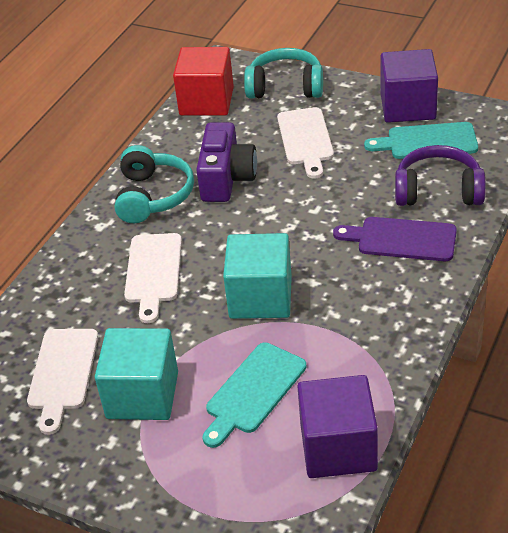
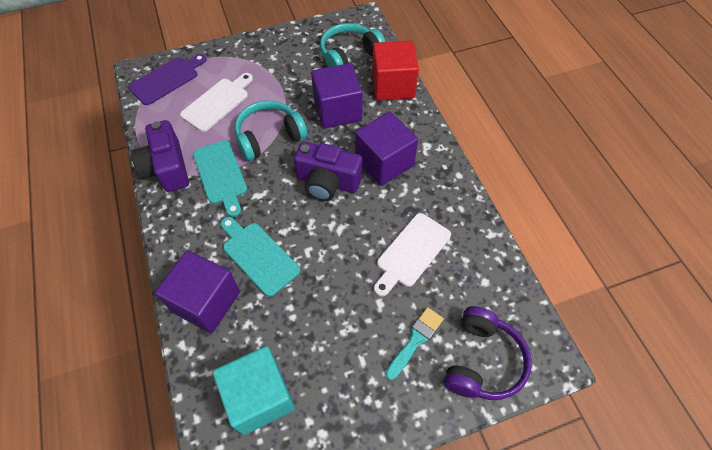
purple camera: [196,122,257,202] = 1 -> [131,120,189,192] [294,141,363,201] = 2
purple cube: [297,375,378,478] [381,49,438,123] = 2 -> [155,250,240,333] [311,63,363,128] [355,112,418,186] = 3
turquoise brush: none = 0 -> [385,307,444,380] = 1
turquoise cube: [95,328,178,420] [223,233,292,319] = 2 -> [213,346,295,435] = 1
white cutting board: [27,329,98,435] [124,233,182,323] [277,107,334,179] = 3 -> [180,73,253,132] [374,213,451,296] = 2

